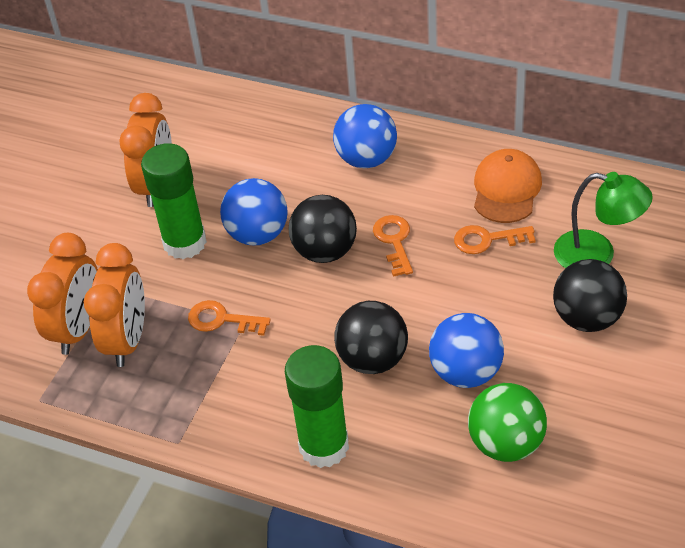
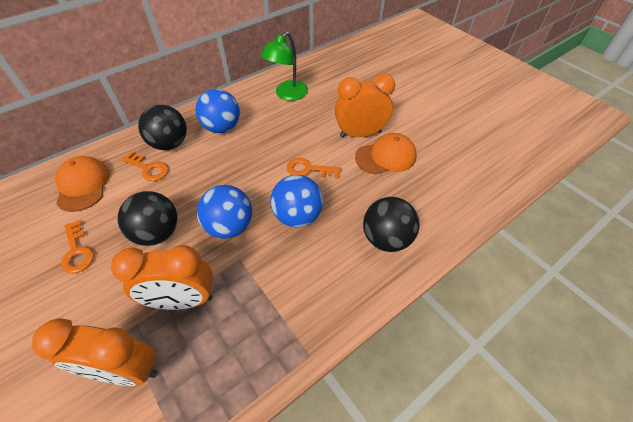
green ball: [468,383,547,462] = 1 -> none = 0
green glue stick: [141,143,207,259] [285,345,349,468] = 2 -> none = 0
orange cap: [474,149,542,223] = 1 -> [55,156,110,212] [355,133,417,174] = 2

